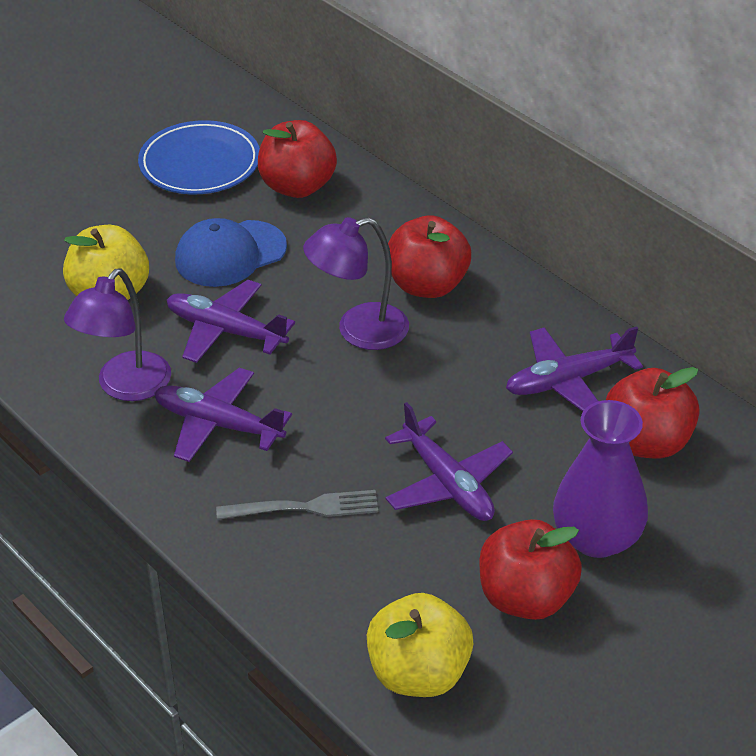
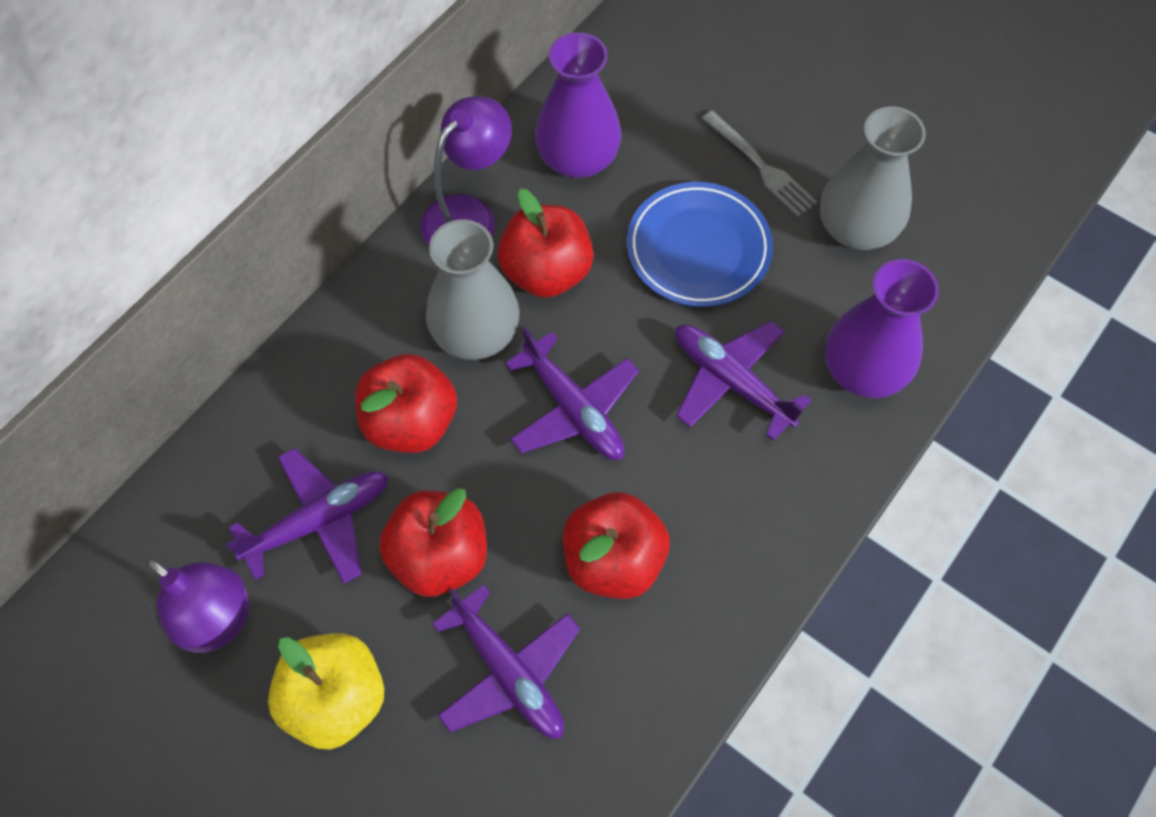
blue cap: [175,218,287,287] = 1 -> none = 0
grey vase: none = 0 -> [426,219,519,360] [820,106,926,250] = 2
purple vase: [553,400,648,558] = 1 -> [535,32,621,178] [825,259,939,398] = 2
yellow apple: [63,225,149,300] [367,593,473,697] = 2 -> [268,633,384,750] = 1

